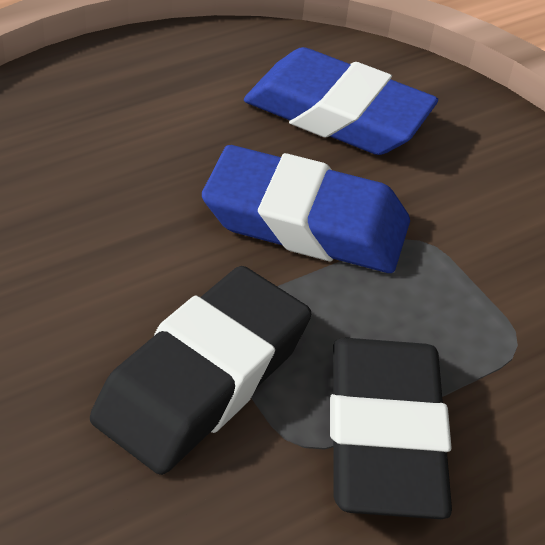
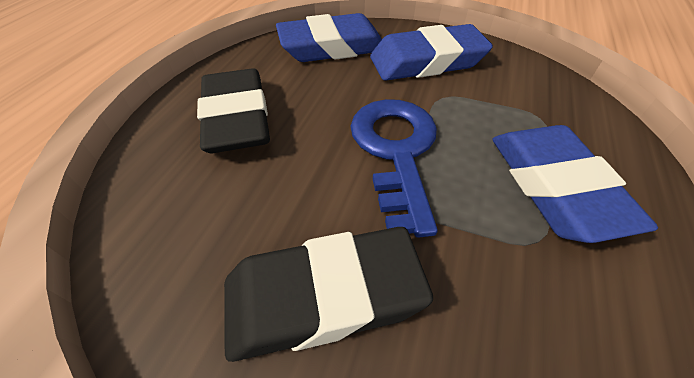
blue eraser: [202,145,410,273] [244,47,438,155] = 2 -> [276,13,382,62] [370,24,493,81] [492,125,658,243] = 3
blue key: none = 0 -> [350,99,438,238] = 1

